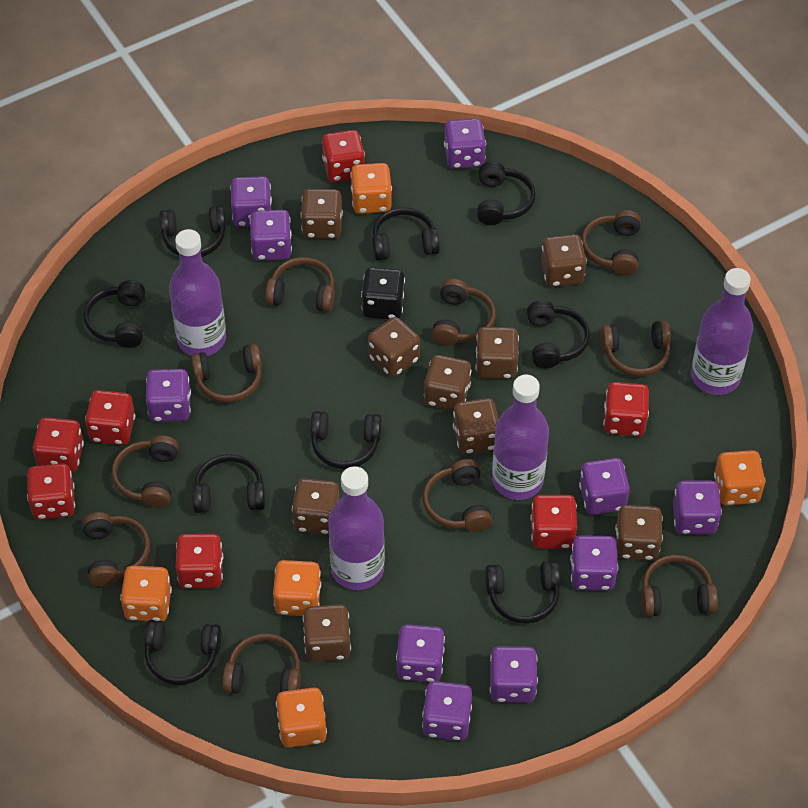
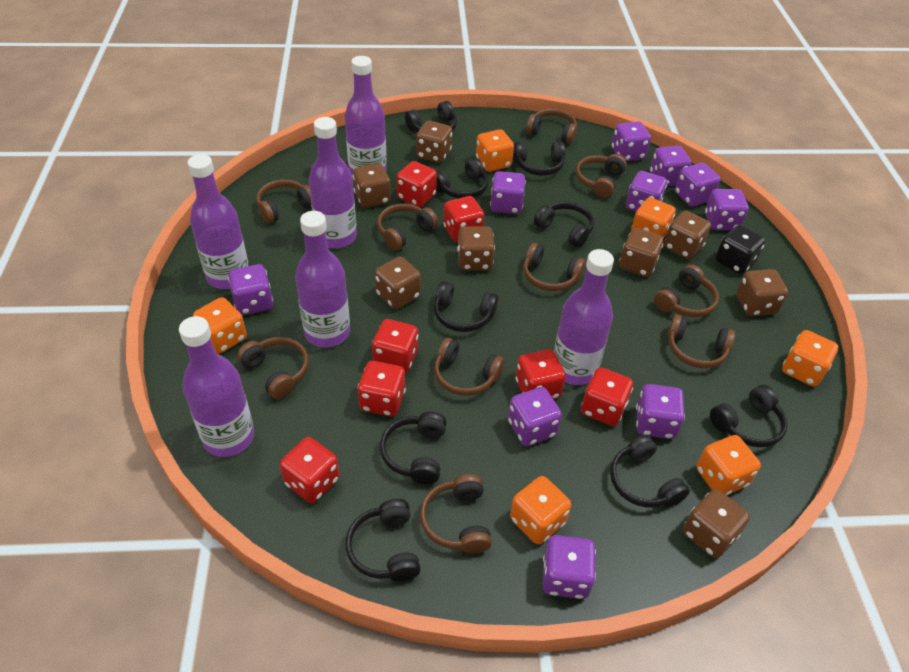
brown dice: [292,479,339,535] [301,189,343,239] [303,604,351,662] [368,317,420,377] [424,355,472,411] [453,398,499,454] [476,327,519,379] [541,234,587,287] [615,505,663,561] = 9 -> [353,163,391,208] [375,257,421,309] [416,121,452,163] [457,226,495,271] [619,228,664,277] [664,211,711,259] [683,489,750,558] [736,269,788,316] = 8
orange dice: [120,566,172,621] [273,560,321,616] [276,687,327,748] [350,163,392,214] [714,450,765,505] = 5 -> [193,297,247,354] [476,129,514,172] [510,476,571,544] [631,197,676,238] [696,435,761,495] [782,330,838,387] = 6
purple bottle: [169,229,226,356] [328,466,385,590] [492,375,549,500] [691,268,753,395] = 4 -> [179,316,254,457] [188,154,249,289] [295,211,350,348] [309,117,357,248] [345,56,387,177] [554,249,614,385] = 6

